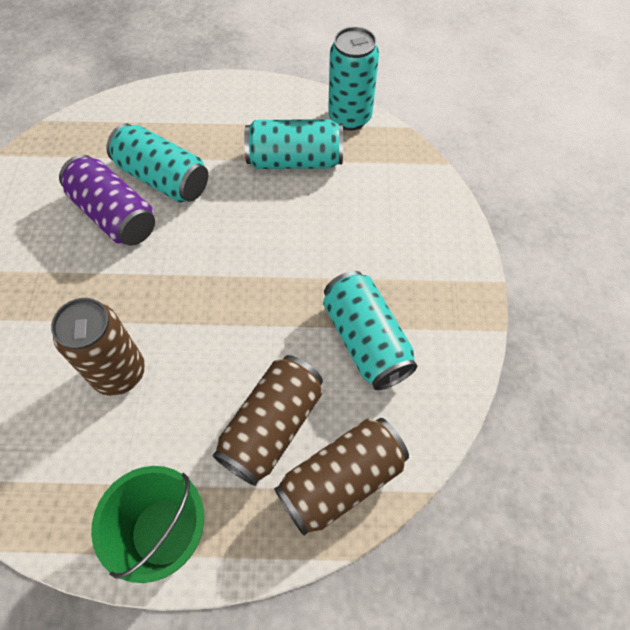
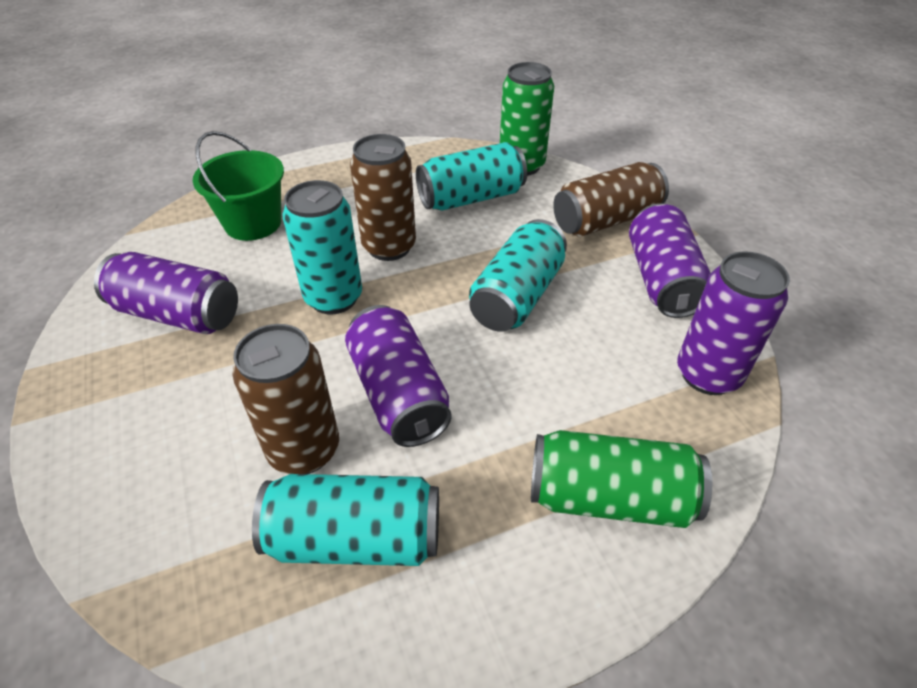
green can: none = 0 -> [500,62,554,176] [531,430,712,528] = 2
purple can: [59,155,155,246] = 1 -> [94,252,238,334] [345,305,452,447] [629,203,710,318] [677,251,790,395] = 4

